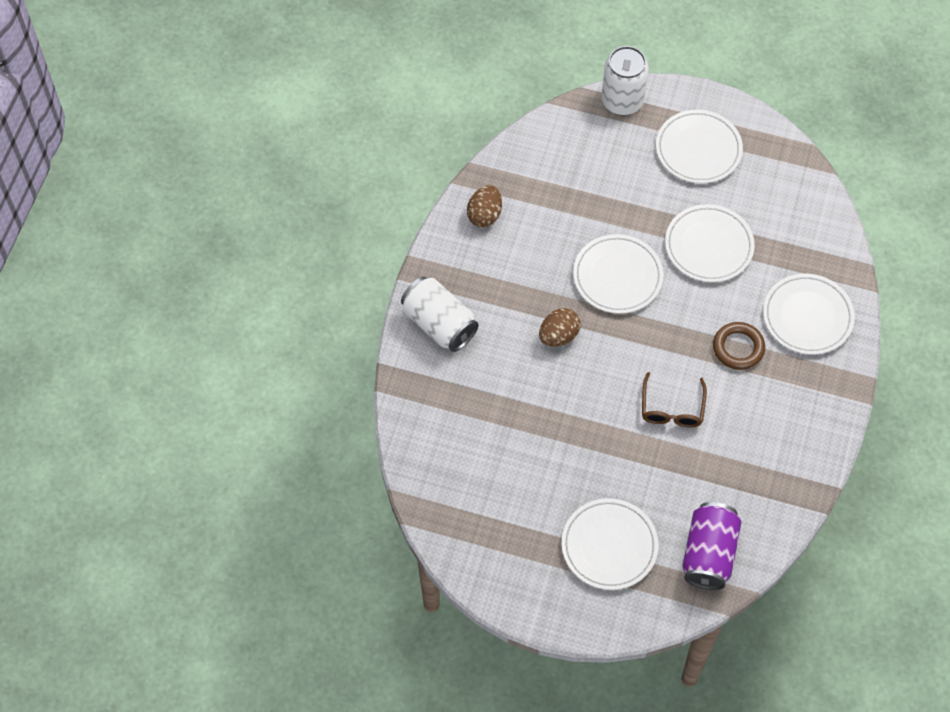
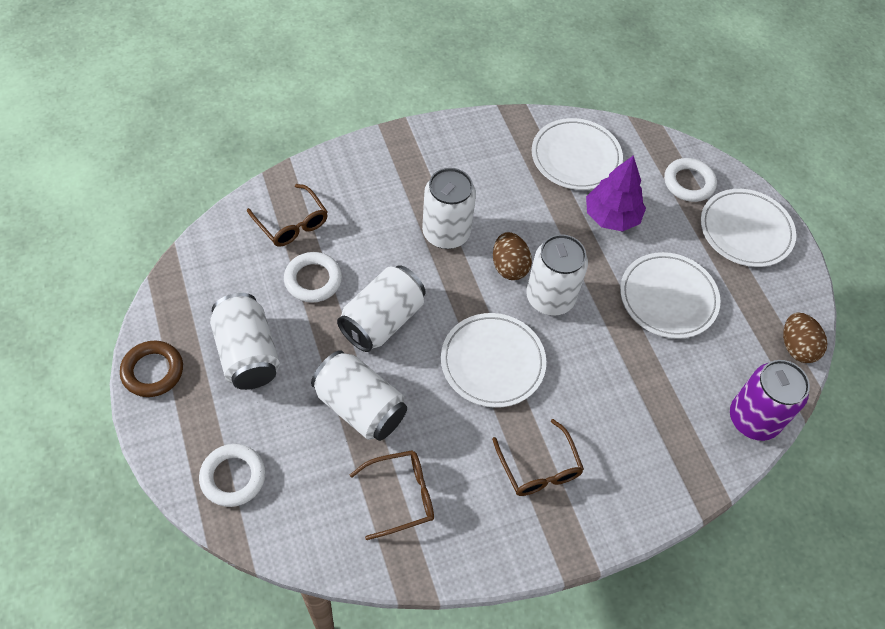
brown glasses: [642,372,707,428] = 1 -> [247,184,328,246] [350,450,434,540] [492,419,584,496] = 3
purple tree: none = 0 -> [586,155,646,232] = 1
white can: [401,277,479,352] [601,46,649,115] = 2 -> [210,293,280,390] [311,350,407,441] [337,265,426,352] [422,168,476,249] [526,234,588,316] = 5
white plate: [562,498,658,590] [573,234,663,314] [656,110,743,184] [665,204,755,282] [763,274,855,355] = 5 -> [441,313,546,408] [532,118,623,190] [620,252,720,339] [701,189,796,267] = 4
white ring: none = 0 -> [199,444,266,507] [284,252,342,303] [664,158,717,202] = 3

